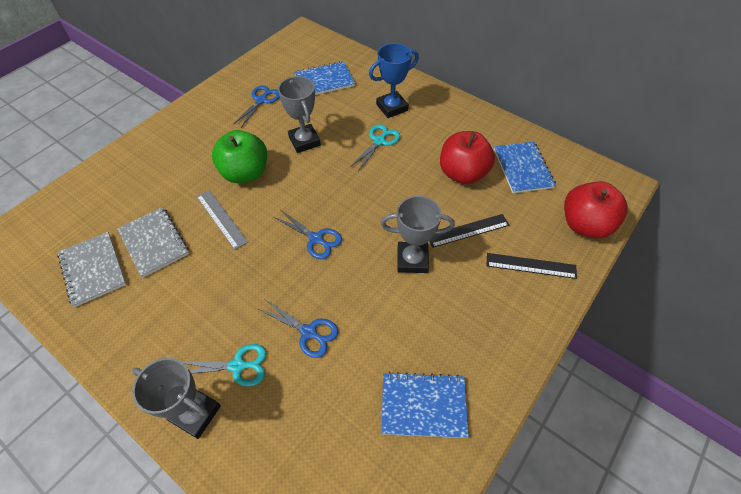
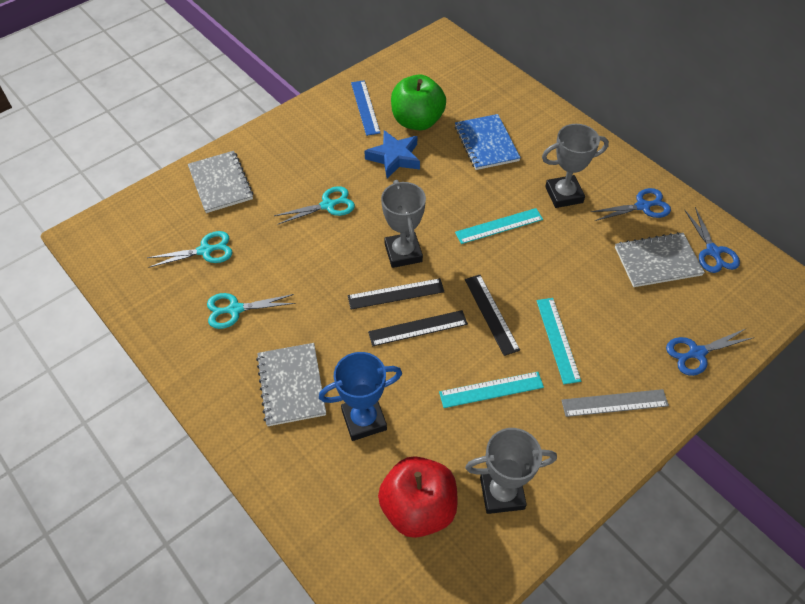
black ruler: [429,214,509,248] [487,253,577,279] = 2 -> [348,278,444,310] [368,310,468,346] [465,275,520,356] = 3
blue notebook: [294,61,355,95] [382,372,469,438] [494,142,556,193] = 3 -> [455,114,521,170] = 1
blue ruler: none = 0 -> [351,80,380,136] = 1
blue star: none = 0 -> [364,130,420,178] = 1
grey notebook: [57,232,126,307] [117,207,189,278] = 2 -> [188,151,253,213] [256,343,326,426] [615,232,705,287] = 3
red apple: [440,131,495,184] [564,181,628,238] = 2 -> [378,456,458,538] = 1
turquoise ruler: none = 0 -> [439,372,544,408] [455,208,543,244] [536,298,581,384] = 3
turquoise scissors: [182,344,266,387] [350,124,400,170] = 2 -> [147,231,233,268] [207,293,296,329] [274,186,355,225] = 3

